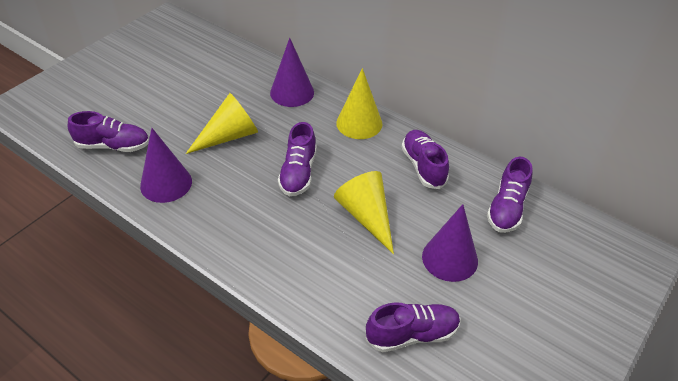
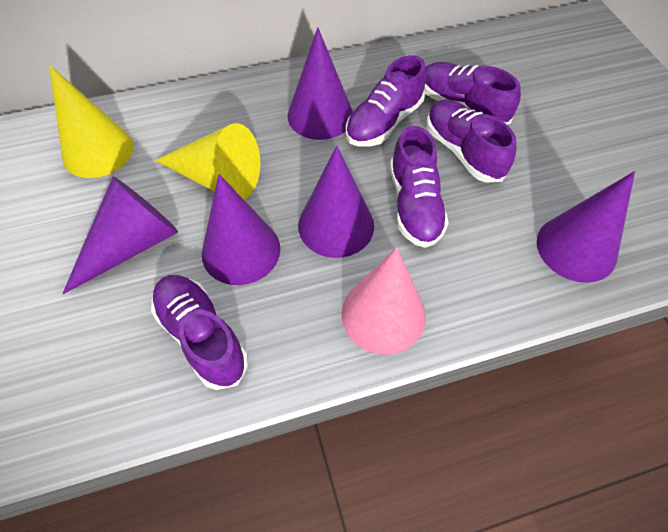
pink cone: none = 0 -> [341,247,426,355] = 1
purple cone: [140,128,192,203] [270,38,314,107] [422,204,478,282] = 3 -> [63,176,178,294] [202,174,281,285] [288,27,353,140] [298,146,374,258] [537,171,635,283] = 5
yellow cone: [186,93,258,154] [334,171,394,254] [336,68,382,139] = 3 -> [49,65,133,178] [155,123,260,200] = 2

